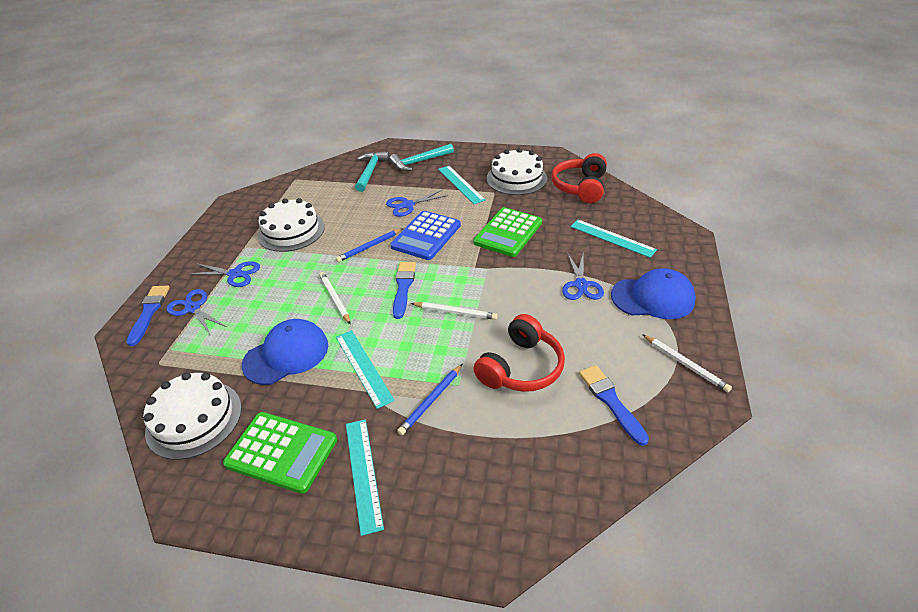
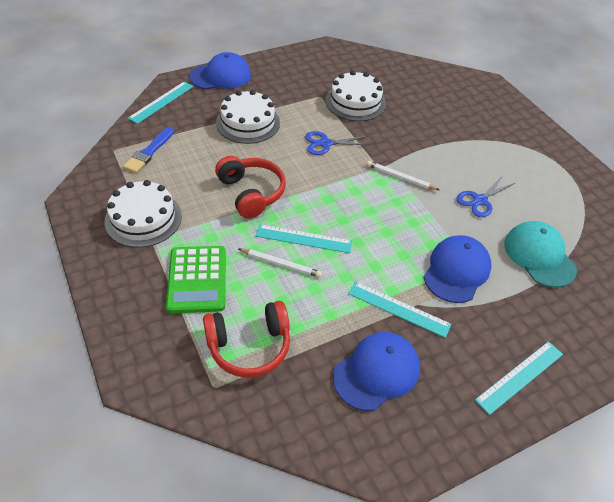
blue brush: [126,285,170,346] [393,262,416,319] [579,365,649,446] = 3 -> [123,127,174,173] = 1
blue calculator: [390,211,461,260] = 1 -> none = 0
blue cap: [242,319,328,385] [611,268,696,319] = 2 -> [190,52,251,89] [333,332,420,411] [423,235,492,303] = 3
blue pencil: [336,229,403,262] [397,364,463,436] = 2 -> none = 0
blue scissors: [166,289,227,336] [188,261,260,287] [386,190,449,217] [562,253,604,300] = 4 -> [305,131,369,155] [456,177,515,217] = 2
green calculator: [223,412,337,494] [473,207,542,257] = 2 -> [166,246,226,313] = 1
turquoise cap: none = 0 -> [504,221,577,288] = 1
turquoise hammer: [355,152,390,192] [389,144,454,171] = 2 -> none = 0
white pencil: [319,272,351,324] [411,302,498,320] [642,334,732,392] = 3 -> [239,248,322,278] [367,161,439,190] = 2

